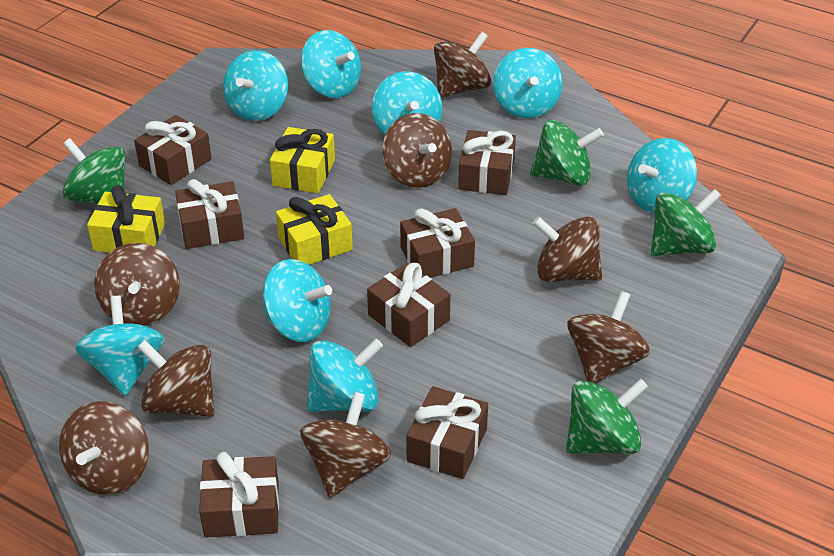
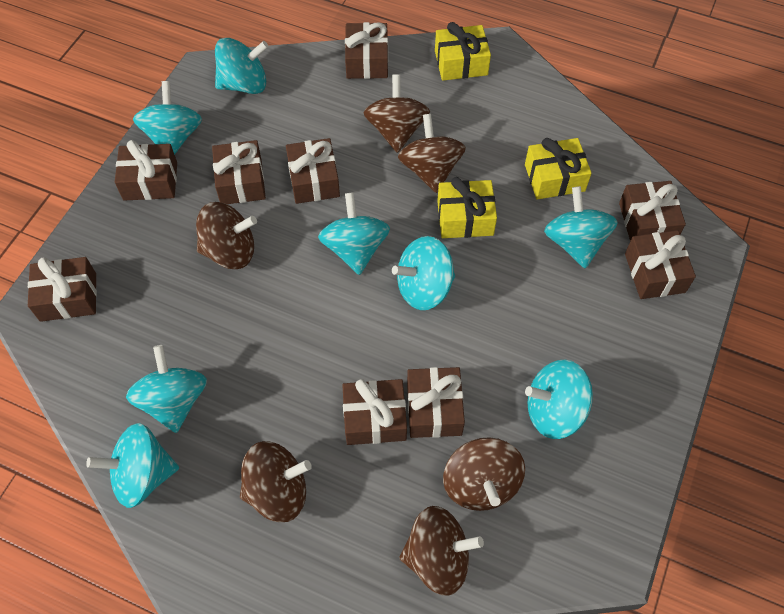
brown gift: [134,115,212,185] [175,179,244,249] [199,452,279,538] [367,263,451,347] [400,208,475,278] [406,386,488,479] [458,130,516,195] = 7 -> [28,257,97,322] [115,140,177,200] [212,140,266,204] [286,138,340,204] [342,379,407,445] [345,22,388,79] [407,367,465,438] [619,181,686,241] [625,230,696,299] = 9
brown spinning top: [59,401,149,495] [94,243,180,326] [137,340,215,417] [300,392,391,498] [382,113,452,188] [434,32,491,98] [533,217,602,282] [567,291,650,384] = 8 -> [196,202,257,269] [240,441,312,522] [364,74,430,153] [398,114,466,193] [399,506,484,596] [443,437,525,511] = 6
green spinning top: [63,138,126,204] [530,120,604,186] [566,378,648,454] [651,189,721,256] = 4 -> none = 0

